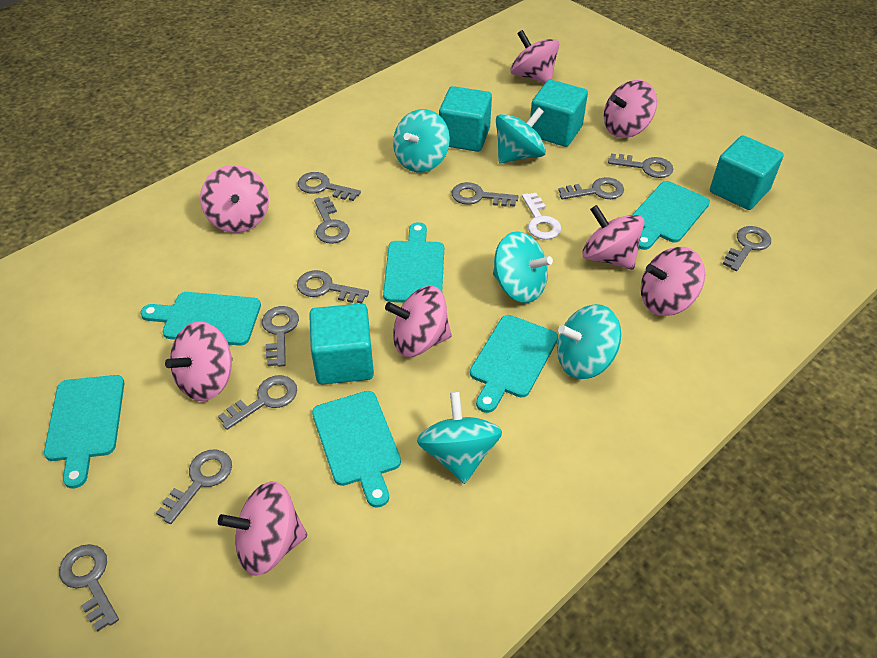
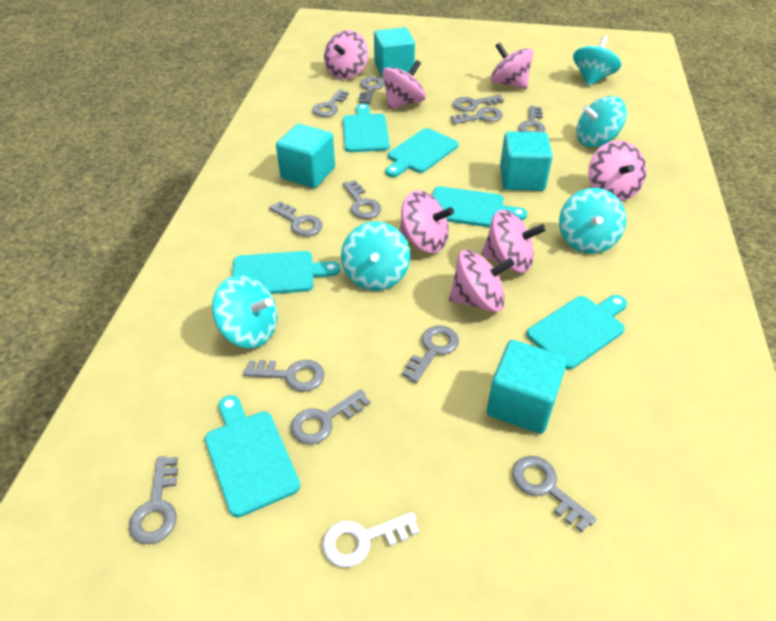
grey key: [59,544,119,631] [156,449,232,524] [218,375,297,430] [262,306,299,367] [297,270,369,303] [298,172,361,201] [314,196,349,244] [452,182,518,207] [558,177,624,199] [608,153,673,178] [723,226,771,271] = 11 -> [129,456,178,544] [243,360,324,392] [269,201,323,236] [291,389,370,444] [312,89,349,117] [343,180,381,219] [359,77,384,104] [402,326,459,383] [450,107,503,124] [453,95,504,111] [512,456,596,532] [519,106,545,132] = 12
pink spinning top: [165,321,233,401] [200,165,269,233] [218,481,307,576] [385,286,452,357] [510,30,559,83] [582,205,645,270] [604,80,657,138] [641,247,705,316] = 8 -> [324,30,368,79] [382,60,426,109] [399,190,454,253] [449,250,515,312] [482,210,546,273] [491,43,533,89] [588,141,647,201] = 7

